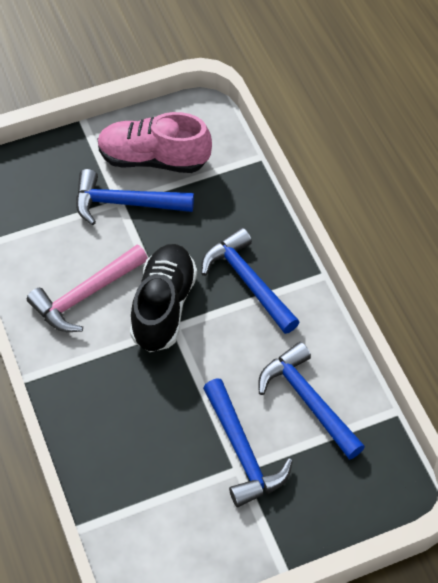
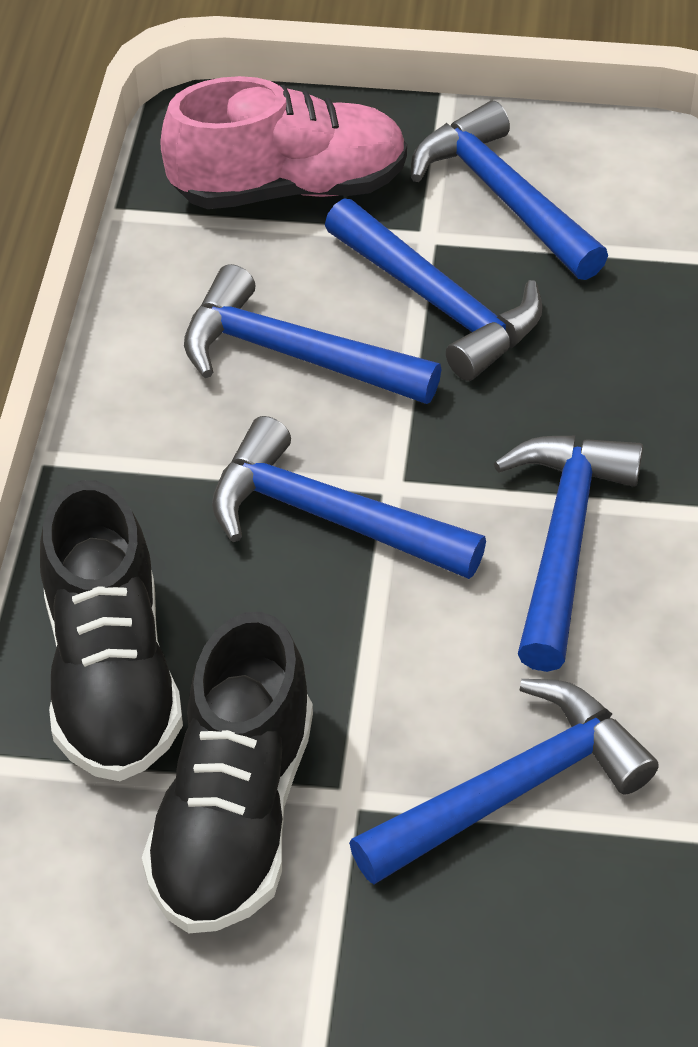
black shoe: [130,244,197,352] = 1 -> [40,480,183,781] [142,612,313,933] = 2
blue hammer: [76,169,194,225] [201,228,300,334] [203,379,293,507] [258,342,365,460] = 4 -> [184,264,441,404] [212,416,486,579] [325,199,543,381] [349,679,659,884] [411,101,608,280] [494,436,643,672] = 6
pink hammer: [27,245,148,332] = 1 -> none = 0

